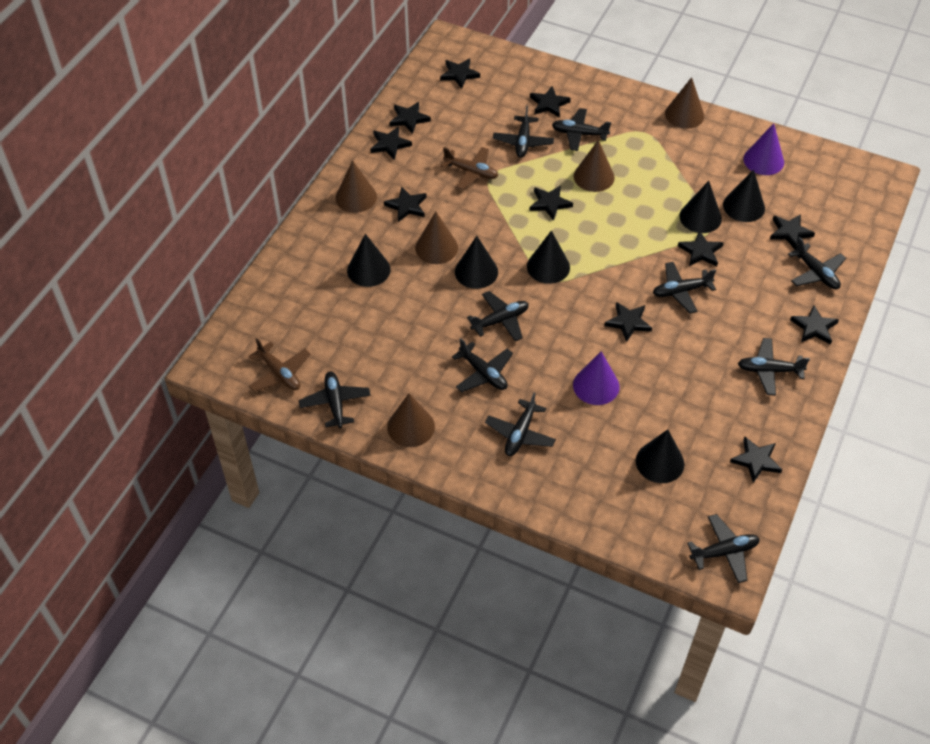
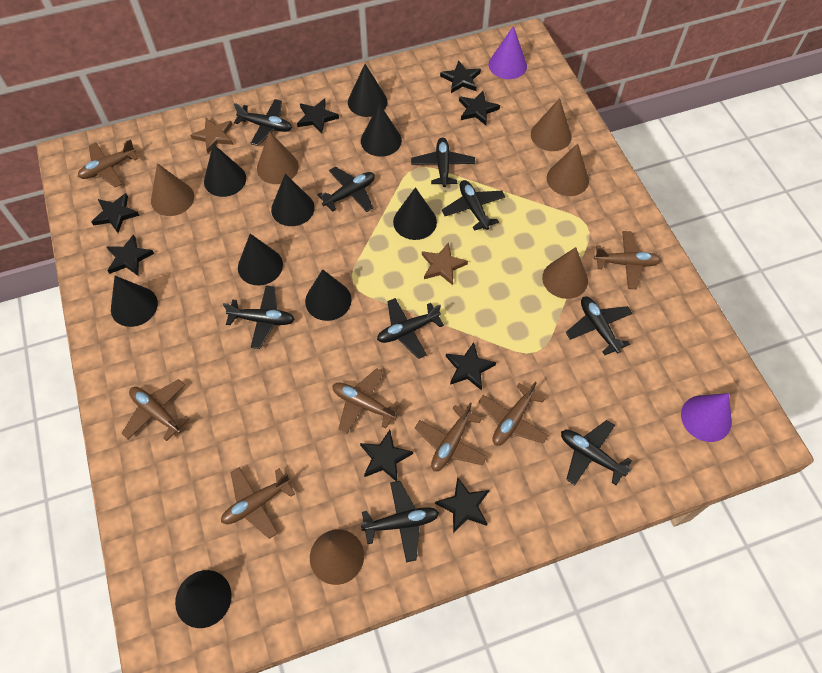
black cone: [347,234,391,287] [455,236,498,289] [527,231,570,284] [636,429,684,483] [679,181,722,233] [723,170,765,222] = 6 -> [111,276,158,327] [175,570,232,628] [204,144,246,197] [238,234,283,285] [271,174,315,226] [305,269,352,321] [348,64,388,117] [361,103,402,157] [393,187,437,240] = 9
black plane: [298,371,371,428] [452,338,513,392] [467,291,529,341] [485,392,556,456] [493,106,554,158] [552,108,611,151] [653,262,716,314] [687,514,760,583] [738,338,810,396] [788,237,846,289] = 10 -> [223,286,295,349] [234,99,292,146] [317,167,375,212] [360,481,439,562] [377,298,444,359] [411,138,475,187] [442,180,506,231] [561,420,632,485] [566,297,633,355] = 9
black star: [370,126,412,160] [384,186,427,222] [389,102,431,134] [440,59,480,89] [529,185,573,221] [530,86,571,118] [604,302,652,342] [678,230,724,266] [730,436,782,483] [770,214,815,250] [790,305,839,345] = 11 -> [91,193,140,233] [106,234,154,276] [297,98,339,134] [360,430,413,481] [435,477,489,533] [440,60,481,93] [446,342,496,390] [459,91,500,125] = 8
brown cone: [335,160,377,213] [387,394,435,447] [415,211,458,264] [574,140,615,192] [665,77,704,129] = 5 -> [151,163,194,216] [257,131,299,184] [310,529,364,585] [531,98,572,151] [542,247,588,299] [547,143,589,196] = 6
brown plane: [248,338,310,392] [441,147,498,190] = 2 -> [78,139,138,187] [121,379,189,441] [221,467,295,539] [332,368,401,434] [415,403,487,471] [478,381,548,446] [594,231,661,289] = 7
brown star: none = 0 -> [190,118,233,153] [422,242,468,285] = 2

